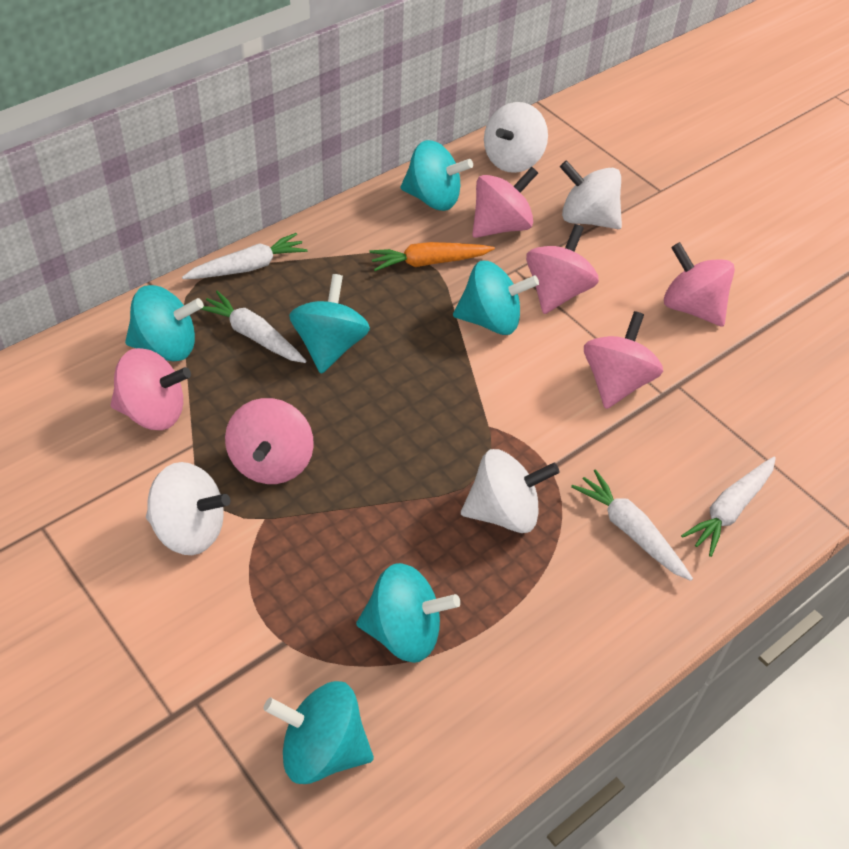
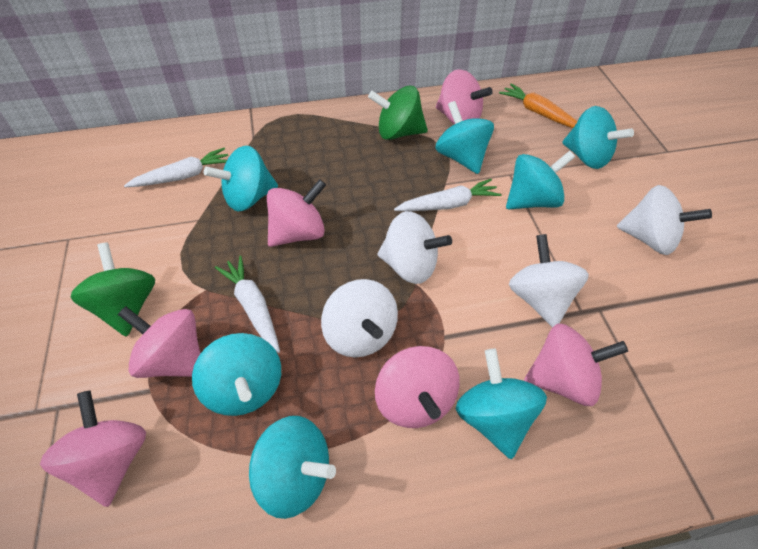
green spinning top: none = 0 -> [71,242,155,337] [368,86,428,140] = 2
turquoise spinning top: [125,285,204,361] [263,681,374,784] [289,274,370,374] [356,563,460,663] [401,140,473,211] [453,261,539,335] = 6 -> [192,333,281,416] [204,146,278,212] [249,416,336,519] [435,101,494,174] [456,349,547,459] [506,151,575,209] [562,106,634,169] = 7
white carrot: [182,233,308,279] [201,290,307,363] [571,469,693,581] [681,457,776,557] = 4 -> [124,148,228,187] [215,256,280,353] [394,179,502,211] = 3

